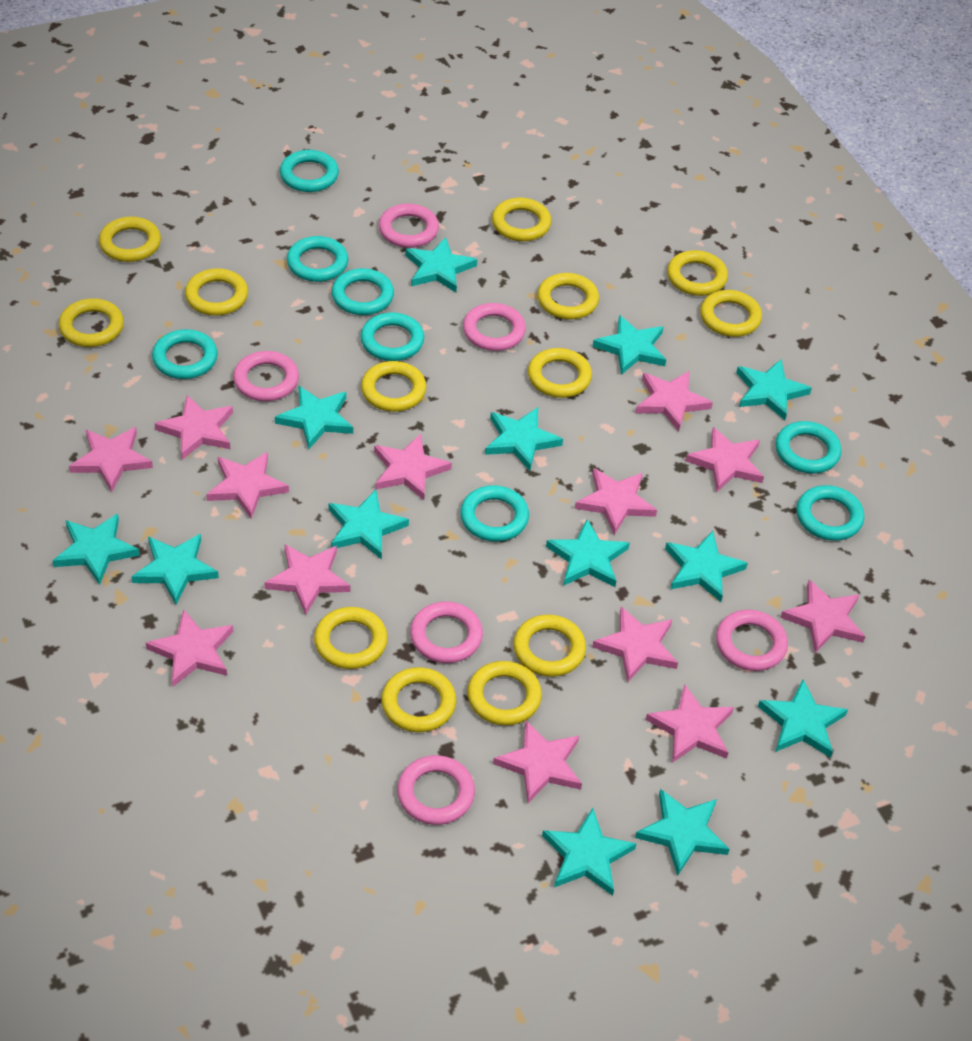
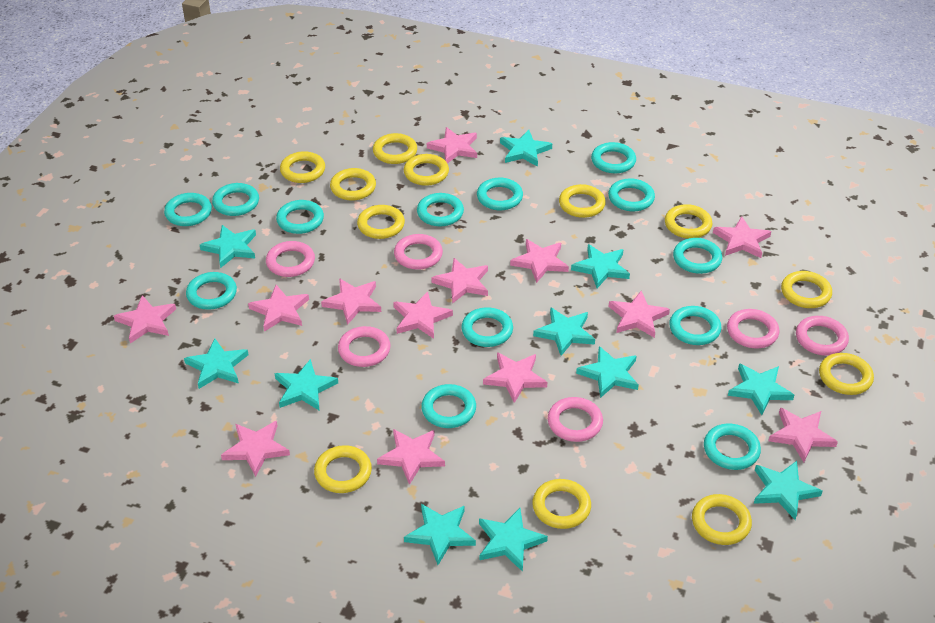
turquoise ring: [152,329,218,379] [280,150,339,192] [287,236,348,282] [332,268,394,315] [360,312,424,361] [460,485,529,541] [776,421,842,474] [796,485,865,541] = 8 -> [164,193,212,226] [186,272,237,310] [212,183,259,216] [276,200,324,234] [417,193,464,226] [421,384,476,428] [462,307,513,347] [477,178,523,210] [591,142,636,173] [608,178,655,211] [669,306,721,345] [673,238,722,274] [704,424,761,470] = 13
turquoise star: [53,514,140,585] [131,534,219,604] [275,386,353,449] [329,490,409,560] [405,237,477,292] [485,407,563,471] [542,808,637,896] [546,519,630,587] [592,315,666,375] [635,789,730,876] [665,531,748,602] [736,359,812,420] [758,679,848,758] = 13 -> [184,338,248,389] [200,225,256,268] [275,359,338,411] [404,504,476,565] [479,508,548,572] [500,130,552,167] [533,307,595,356] [571,244,630,288] [576,346,639,398] [728,363,794,415] [754,461,822,520] = 11
yellow ring: [59,298,124,347] [99,217,161,262] [185,268,248,316] [314,607,388,669] [361,361,426,412] [381,667,456,732] [467,661,542,726] [492,198,551,241] [513,614,586,677] [528,348,592,398] [537,273,599,319] [667,250,728,296] [700,290,762,337] = 13 -> [280,151,325,183] [314,445,372,493] [330,168,376,200] [357,205,405,239] [373,133,417,164] [404,154,449,186] [532,479,591,529] [559,184,606,218] [665,204,713,239] [692,494,752,545] [781,271,832,308] [819,353,874,395] = 12

